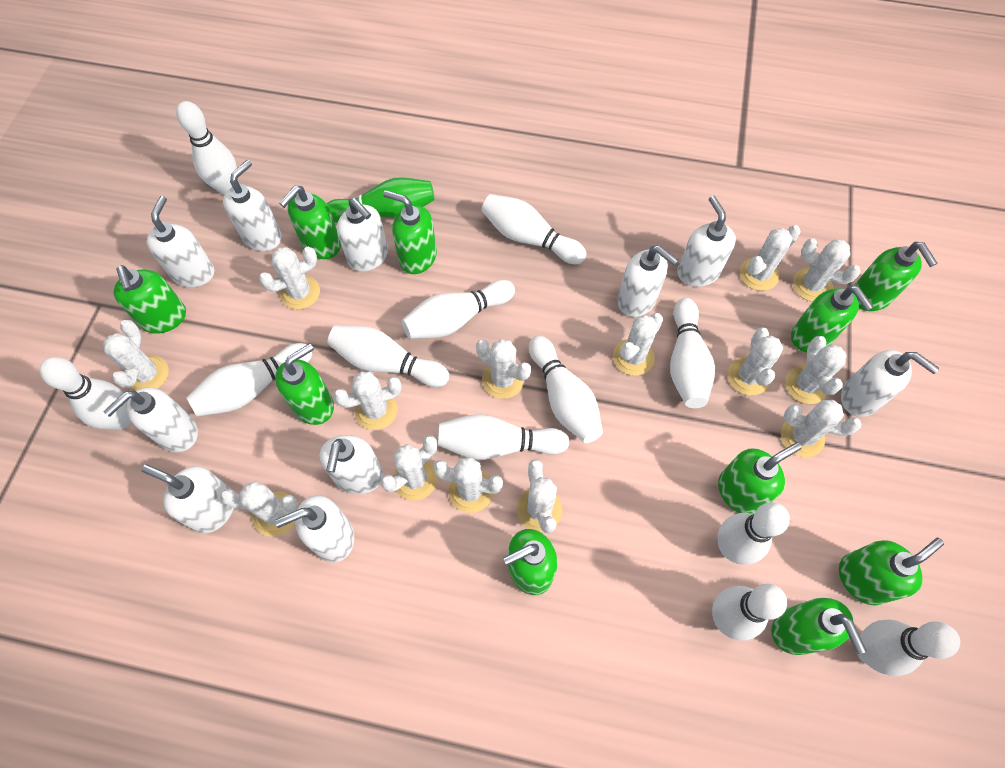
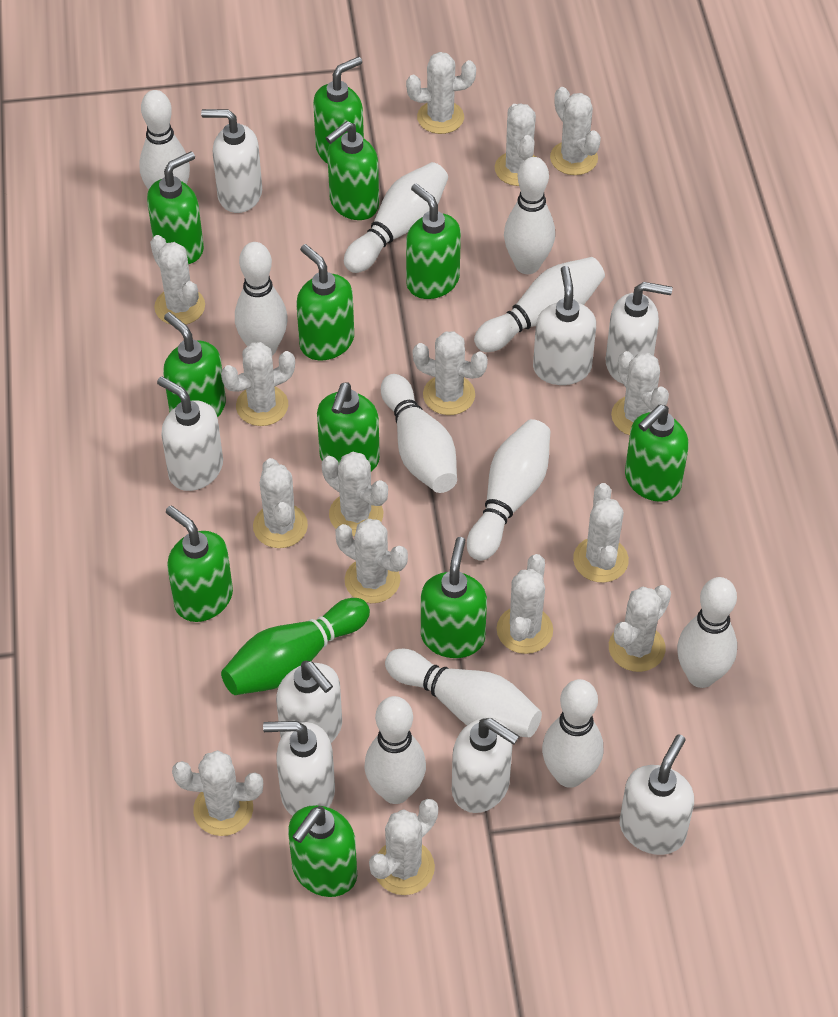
green soap dispenser: [113,265,186,334] [275,343,334,425] [279,186,341,259] [383,190,437,274] [503,529,557,595] [718,442,802,514] [771,598,867,655] [791,285,874,352] [839,538,944,605] [853,242,937,311] = 10 -> [147,151,204,264] [163,312,226,417] [166,506,233,622] [288,805,357,897] [296,244,354,360] [313,57,364,164] [317,382,380,471] [326,121,379,220] [406,183,461,299] [421,537,487,658] [625,405,689,502] = 11
white bowling pin: [40,357,131,430] [176,101,237,195] [186,343,312,417] [327,325,449,387] [402,280,515,339] [438,414,570,460] [481,194,587,264] [529,336,603,443] [670,298,715,408] [712,584,787,641] [717,502,790,565] [856,620,960,676] = 12 -> [139,90,190,190] [235,242,288,356] [344,162,448,273] [364,696,426,804] [381,374,457,493] [385,649,542,737] [467,419,550,561] [474,257,605,352] [504,157,555,274] [542,679,603,788] [677,577,737,688] = 11
white cactus: [103,320,169,391] [220,481,298,537] [259,247,320,310] [333,372,402,430] [380,435,437,501] [433,457,503,513] [476,339,531,399] [517,459,562,534] [613,313,663,376] [727,328,783,395] [740,225,801,291] [781,400,861,457] [785,336,847,404] [793,238,861,302] = 14 -> [150,235,205,325] [172,750,263,836] [221,342,295,426] [253,458,308,548] [322,452,388,536] [335,519,408,603] [369,799,438,895] [406,52,476,134] [413,331,488,415] [495,103,536,186] [496,554,553,654] [550,87,601,175] [573,483,629,583] [609,585,671,672] [611,351,669,435] = 15
white soap dispenser: [103,387,198,452] [141,464,234,534] [146,196,214,287] [223,160,282,251] [275,495,354,562] [320,435,383,494] [337,198,388,272] [618,245,679,317] [677,196,736,287] [841,350,939,417] = 10 -> [157,376,223,491] [201,109,262,213] [263,721,335,816] [276,661,342,743] [452,718,519,813] [533,266,596,385] [606,282,672,384] [620,734,694,855] = 8

